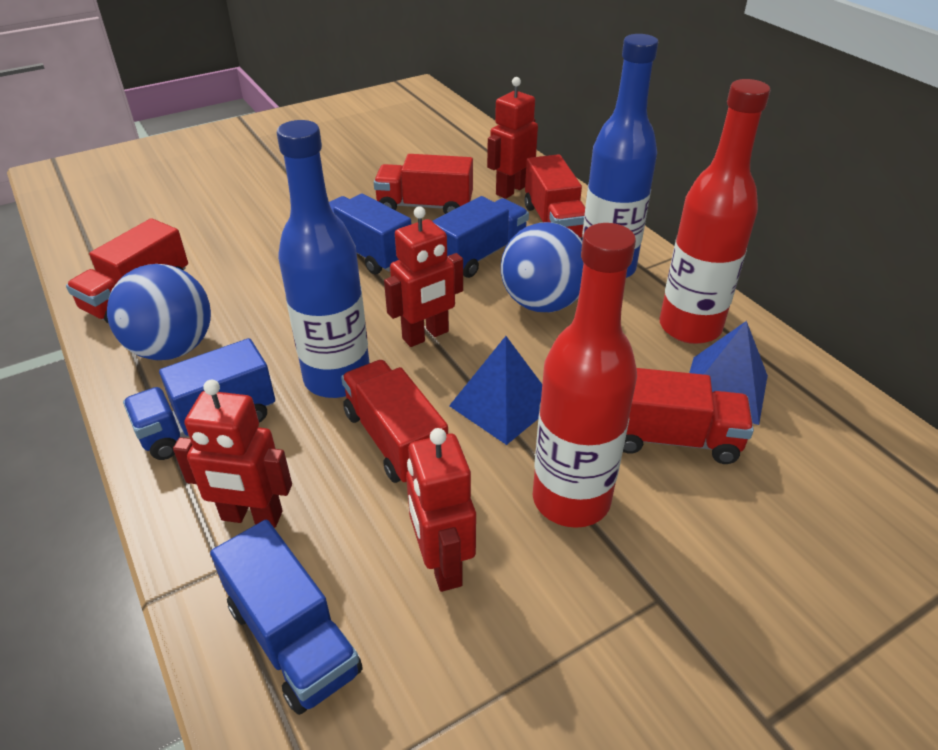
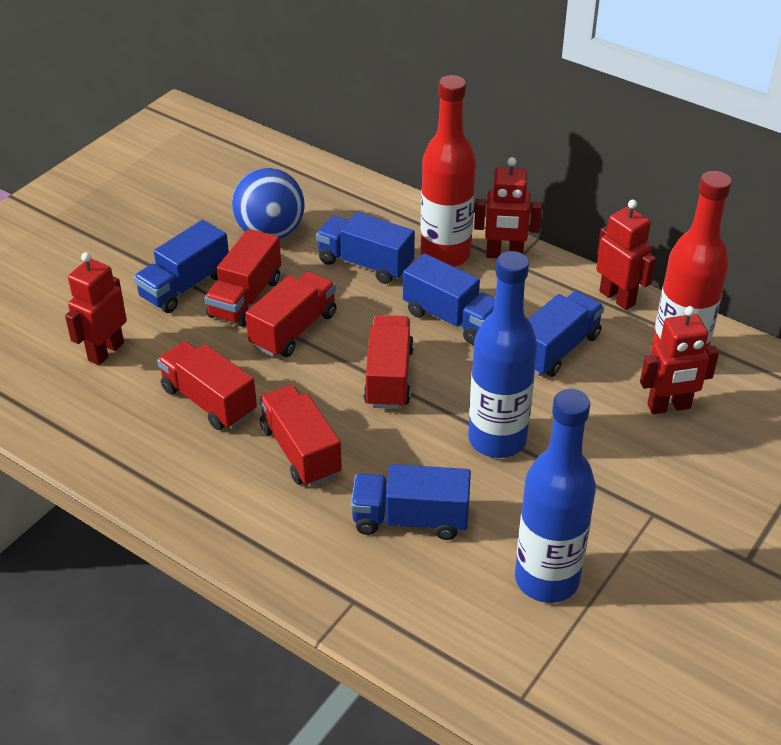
blue ball: [107,264,211,360] [501,222,583,312] = 2 -> [232,168,305,239] = 1
blue pyramid: [449,336,542,445] [689,321,768,425] = 2 -> none = 0
blue truck: [123,338,275,460] [210,520,363,715] [329,194,411,274] [432,196,529,278] = 4 -> [134,220,229,313] [316,212,415,284] [351,464,471,540] [403,253,495,345] [528,291,604,377] = 5

